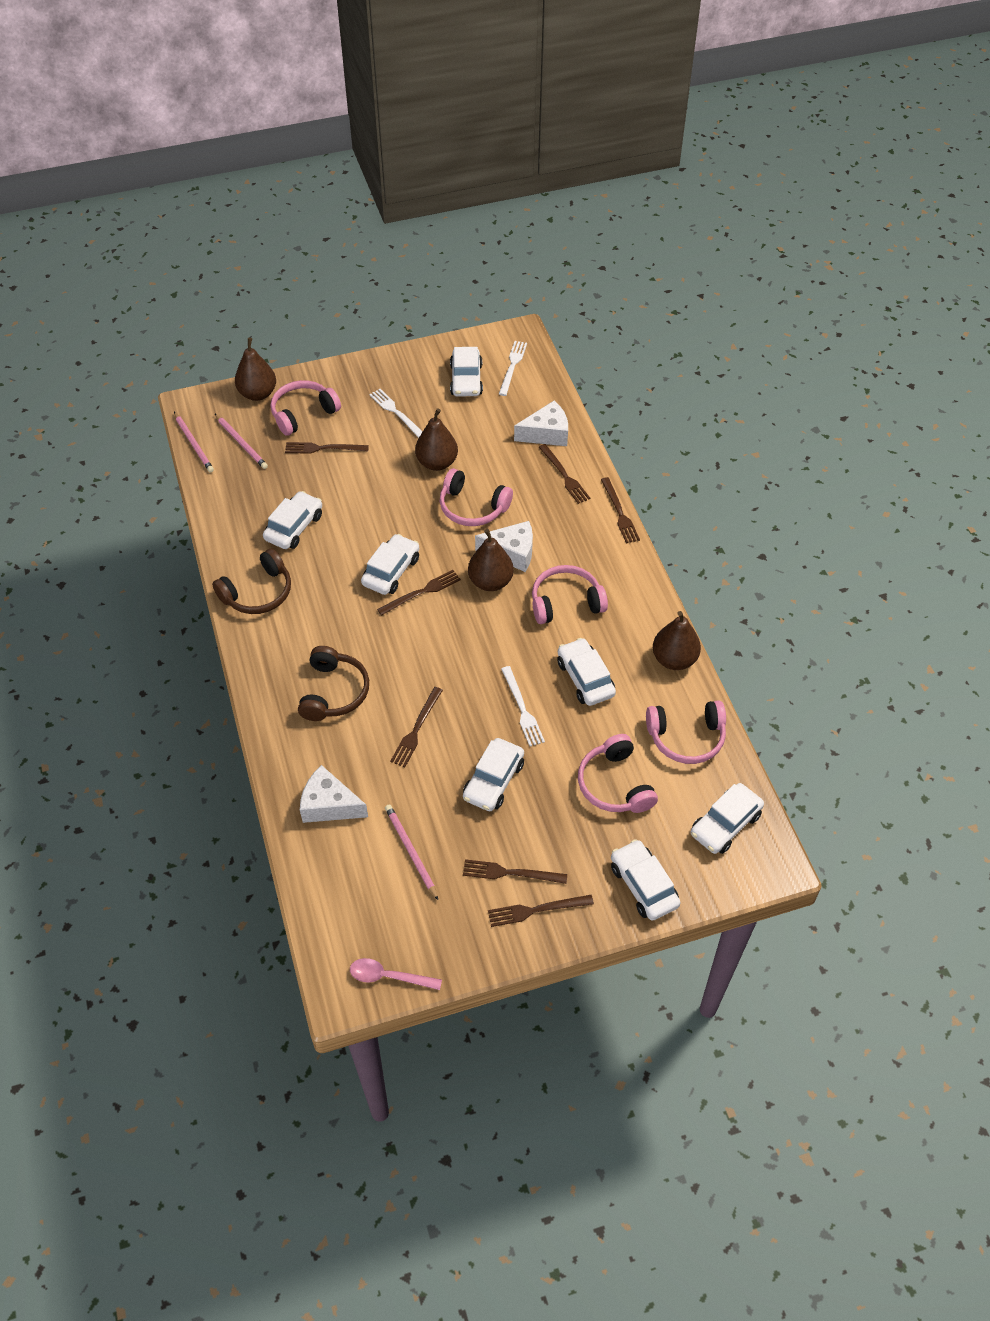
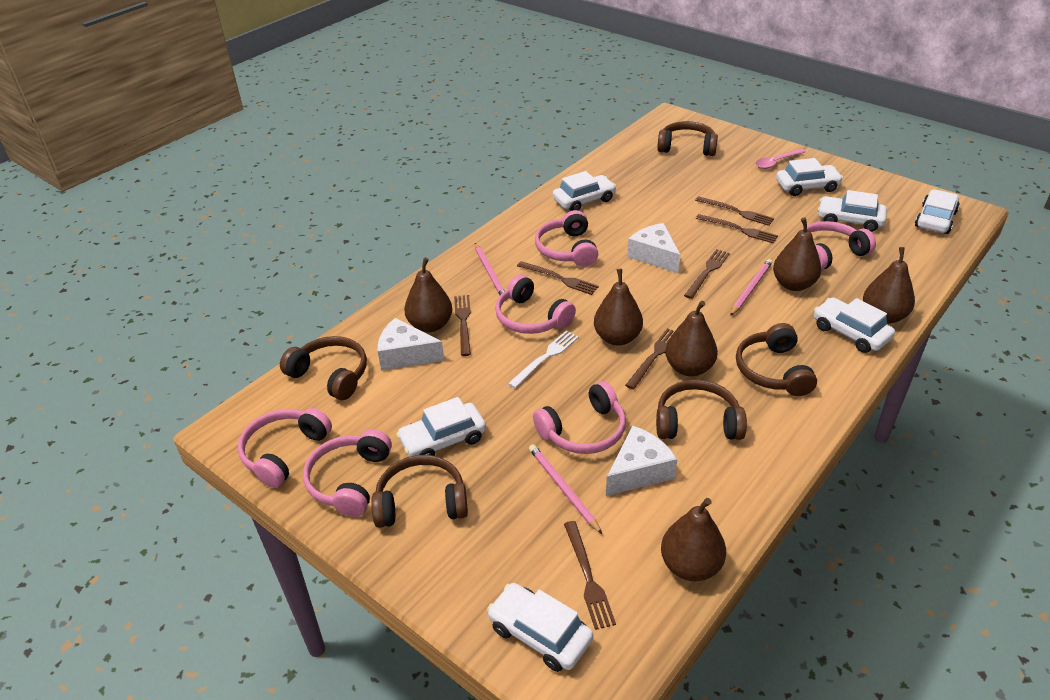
brown headphones: [212,548,291,614] [298,646,369,721] = 2 -> [280,336,367,400] [371,455,468,528] [656,379,747,440] [657,121,718,156] [736,323,817,396] = 5
brown pear: [235,338,276,401] [415,408,458,471] [468,529,514,591] [653,611,701,670] = 4 -> [404,258,453,332] [594,269,643,345] [661,498,726,581] [665,301,718,376] [773,218,821,291] [863,247,915,324] = 6
pink headphones: [271,380,341,436] [440,468,513,526] [532,565,608,624] [578,734,658,813] [646,700,726,764] = 5 -> [238,408,332,488] [303,429,392,517] [495,275,576,334] [533,381,626,454] [535,210,598,267] [802,221,876,271] = 6
white fork: [369,389,422,438] [499,341,527,396] [501,666,545,746] = 3 -> [508,331,579,388] = 1

